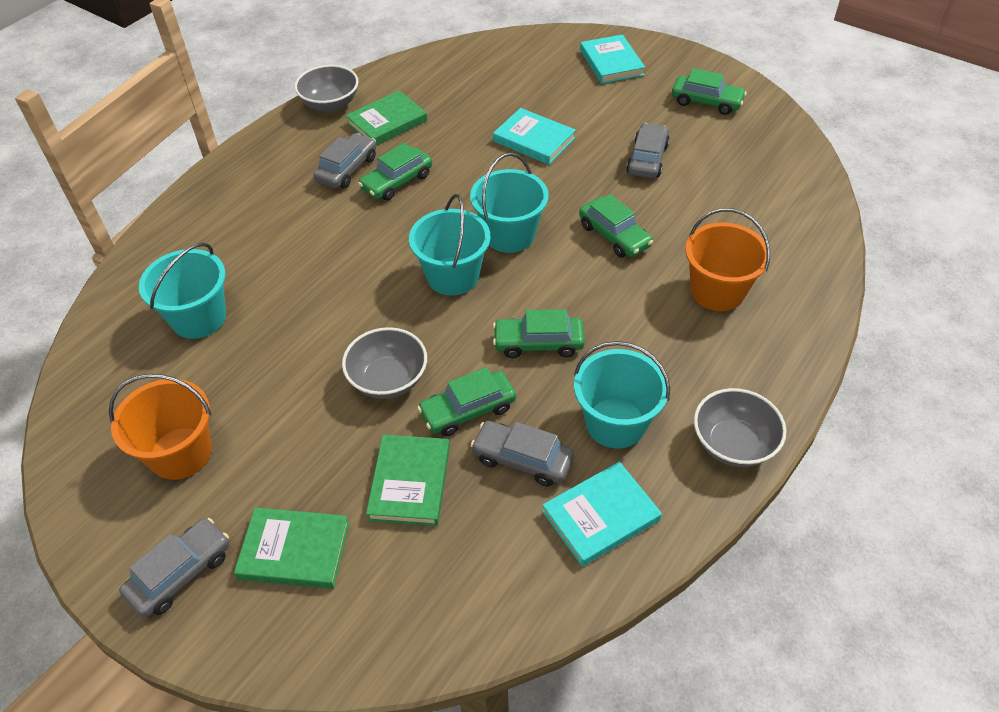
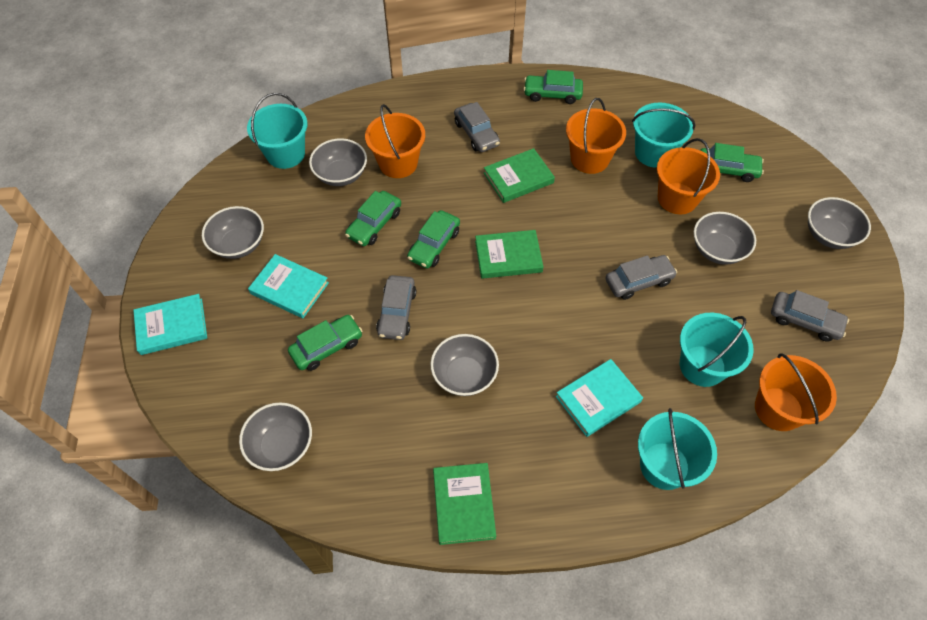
grey bowl: [294,65,359,112] [342,327,427,399] [694,388,786,467] = 3 -> [202,206,264,259] [239,402,312,471] [309,138,367,186] [430,334,499,396] [694,212,756,265] [808,197,871,249] = 6
orange bucket: [109,374,211,480] [685,208,771,311] = 2 -> [365,104,425,178] [566,98,626,174] [657,138,720,214] [755,353,837,431] = 4

